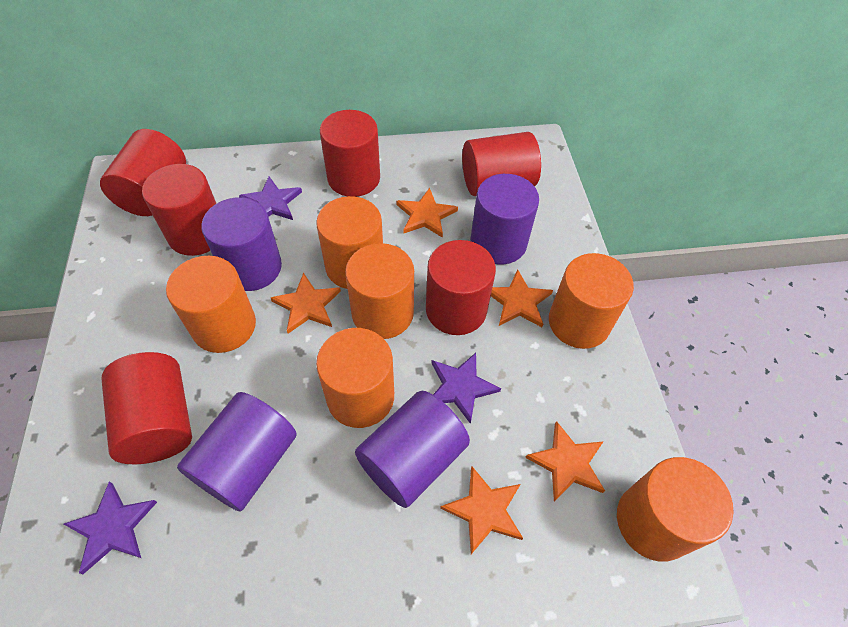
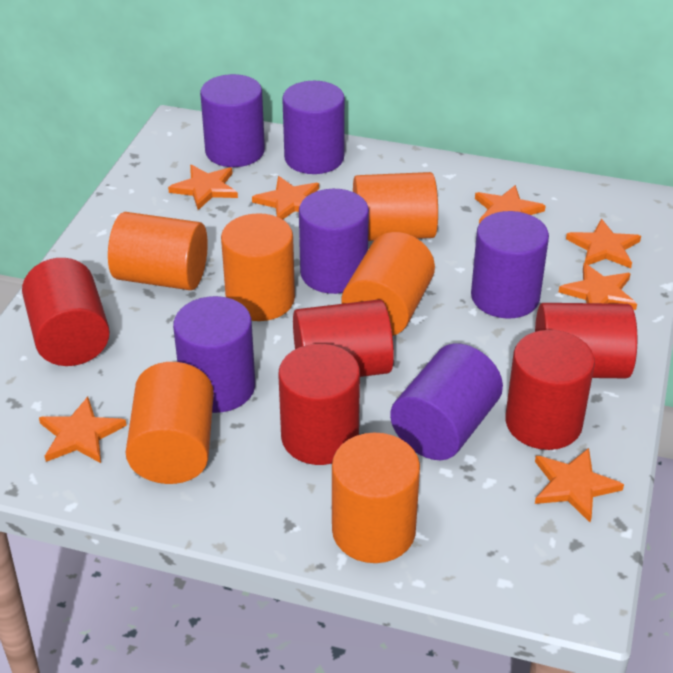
orange star: [271,273,341,333] [396,188,458,238] [440,467,523,554] [491,269,553,327] [525,421,605,502] = 5 -> [39,397,127,463] [168,165,238,210] [252,176,319,220] [475,185,546,224] [535,448,624,522] [559,263,637,310] [566,219,641,268] = 7
purple cylinder: [177,392,297,511] [201,197,282,291] [355,391,470,508] [471,174,539,265] = 4 -> [173,296,255,413] [200,74,265,167] [282,81,345,174] [299,189,369,294] [390,343,503,460] [471,211,549,319] = 6
purple star: [64,481,157,574] [239,177,302,220] [431,353,501,424] = 3 -> none = 0
red cylinder: [100,129,186,216] [102,352,192,464] [142,164,217,256] [320,110,380,197] [426,240,496,335] [462,132,541,196] = 6 -> [22,258,110,366] [278,344,360,465] [293,299,394,377] [505,330,595,450] [535,303,637,378] = 5

